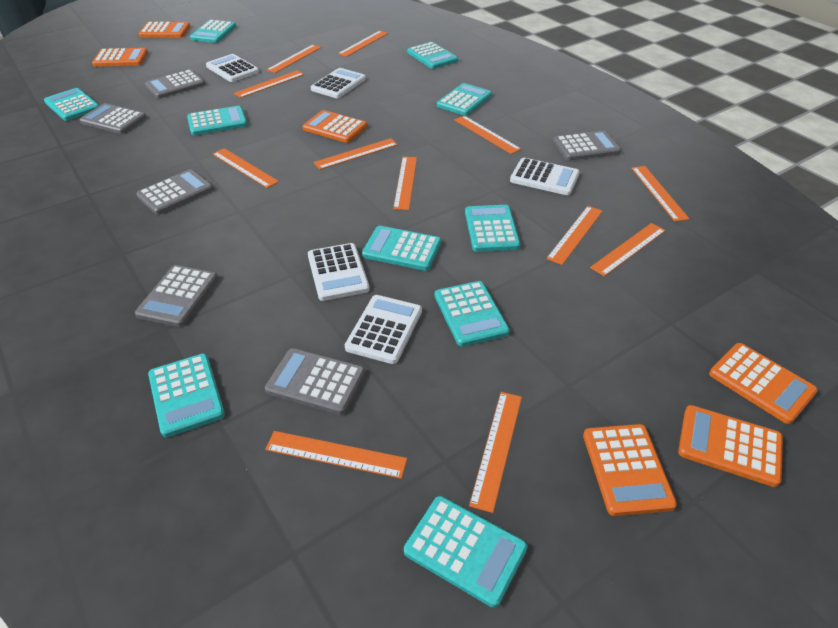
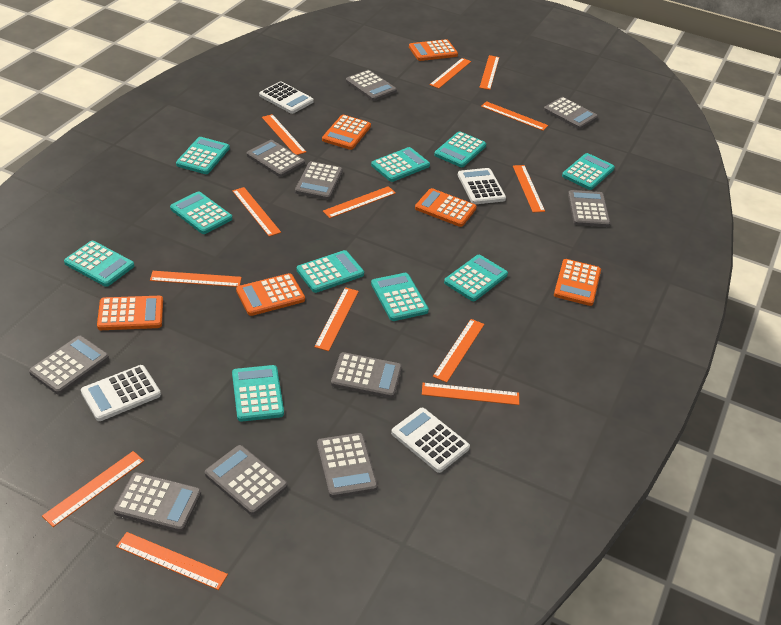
grey calculator: [79,103,147,134] [135,265,218,327] [136,169,213,215] [145,69,205,99] [265,348,365,415] [553,130,621,161] = 6 -> [29,336,109,394] [113,472,201,532] [205,445,287,515] [247,140,305,177] [295,161,343,200] [317,433,378,498] [331,352,402,398] [346,70,397,101] [544,97,598,129] [568,190,611,227] = 10
orange ruler: [213,148,279,188] [234,70,304,98] [265,431,407,479] [267,45,322,73] [313,138,398,170] [338,31,388,57] [393,157,417,210] [454,116,521,154] [469,392,522,513] [546,206,603,265] [590,223,666,276] [631,166,690,222] = 12 -> [42,451,144,527] [116,532,228,590] [150,271,242,287] [232,187,281,237] [262,114,306,155] [314,287,359,351] [323,186,396,218] [422,383,519,405] [429,58,471,89] [433,319,484,383] [479,55,499,90] [481,101,548,131] [513,165,545,212] = 13
white calculator: [206,54,259,82] [308,243,370,301] [311,68,366,98] [345,295,422,364] [510,158,580,195] = 5 -> [81,365,161,421] [259,81,314,114] [391,408,470,473] [458,168,506,204] = 4

